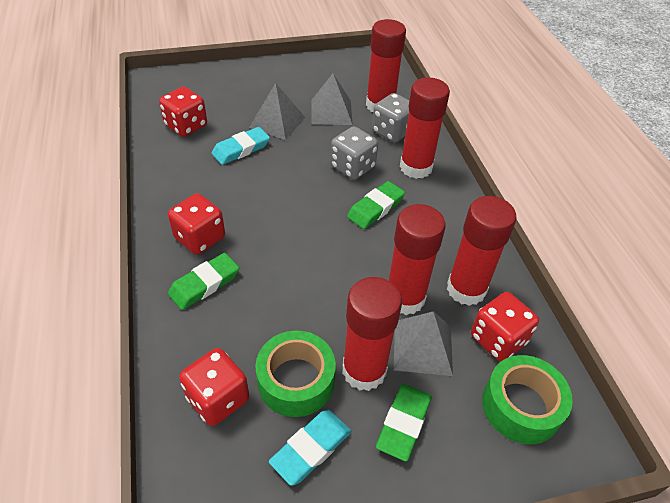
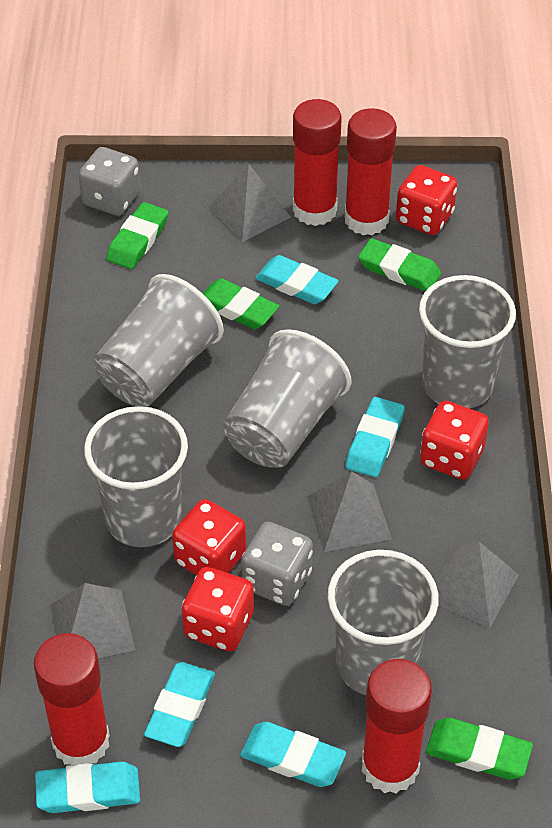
green eraser: [168,253,239,310] [347,181,405,229] [376,384,432,461] = 3 -> [106,202,168,269] [203,278,279,329] [358,238,441,291] [426,718,533,780] = 4
green tape: [255,330,336,417] [482,355,573,444] = 2 -> none = 0
grey cup: none = 0 -> [84,406,188,547] [94,274,224,407] [223,329,351,468] [328,550,439,695] [419,275,516,409] = 5
grey pyramid: [249,83,305,140] [311,74,353,125] [394,311,453,376] = 3 -> [50,583,135,658] [209,164,291,242] [307,471,392,552] [434,542,519,628] = 4
red glue stick: [342,277,402,391] [366,19,406,112] [389,204,446,315] [400,78,450,179] [447,196,517,306] = 5 -> [34,633,110,765] [293,99,342,226] [345,108,397,235] [362,659,432,794] = 4
turquoise eraser: [212,127,270,165] [269,410,351,486] = 2 -> [35,762,140,813] [144,662,215,747] [240,722,346,787] [255,255,339,304] [345,397,405,477] = 5

